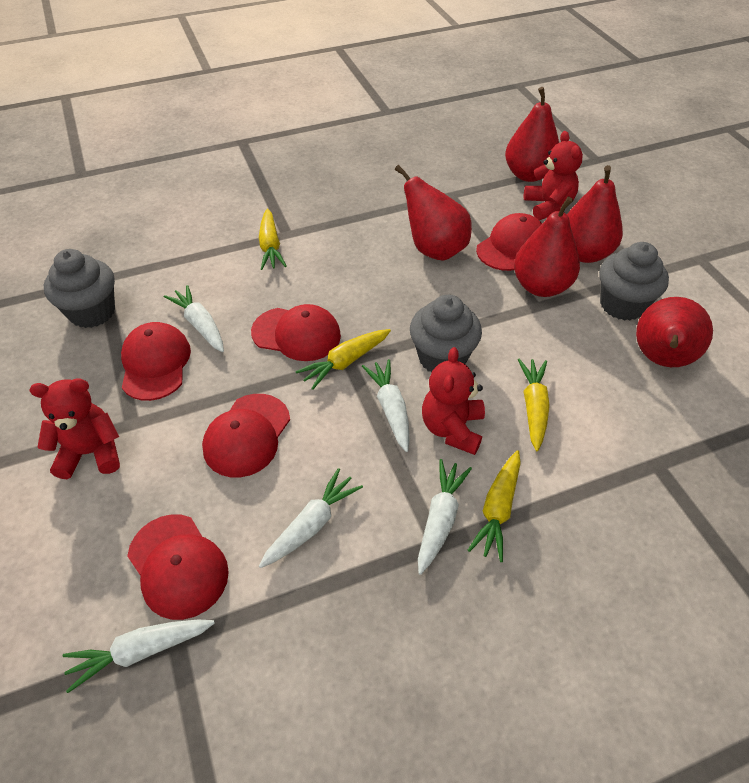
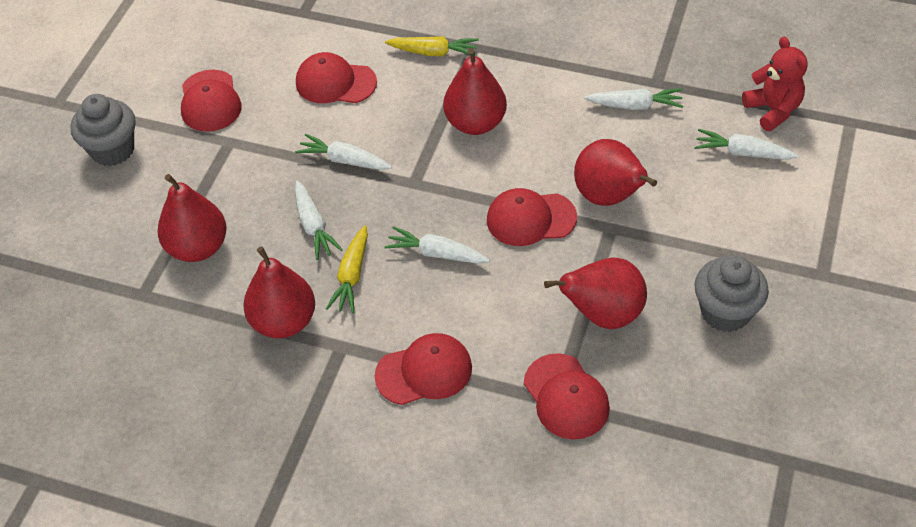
grey cupcake: [43,249,115,328] [410,295,482,373] [599,242,669,321] = 3 -> [71,94,136,166] [694,255,769,332] = 2
red teddy bear: [29,378,120,479] [422,347,485,455] [524,131,583,220] = 3 -> [742,37,808,131] = 1
yellow carrot: [259,209,287,270] [295,329,391,390] [468,450,521,562] [518,358,550,451] = 4 -> [326,225,368,313] [385,36,479,56] = 2

